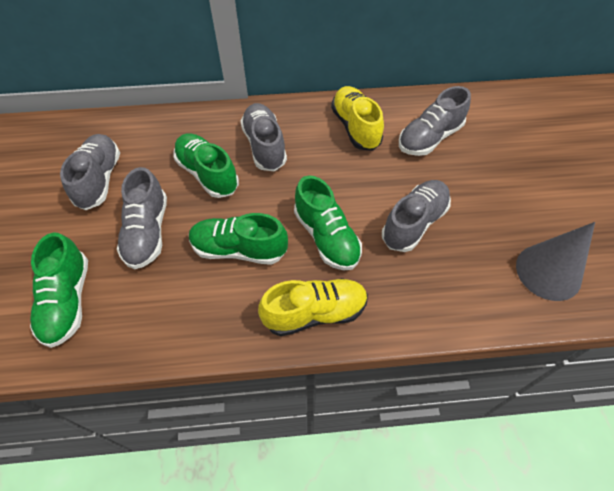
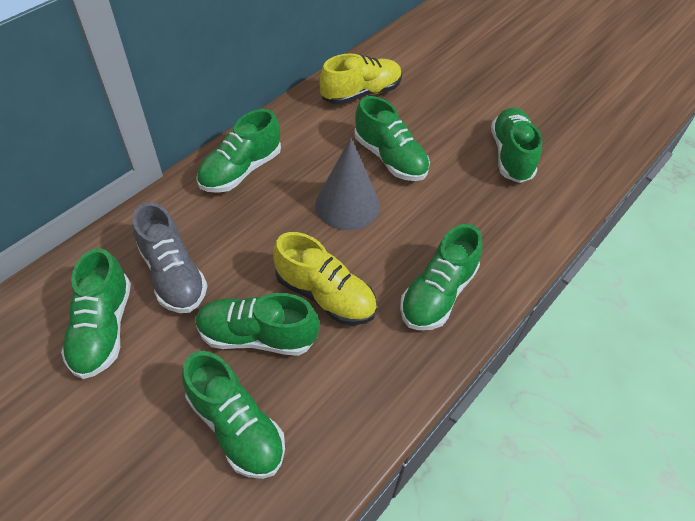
green shoe: [30,232,88,348] [173,133,239,198] [189,213,288,265] [294,175,362,270] = 4 -> [61,248,131,379] [182,351,285,479] [196,109,281,193] [196,293,319,356] [354,96,430,181] [400,224,483,330] [491,107,542,183] = 7
grey shoe: [60,134,120,210] [117,167,167,269] [240,103,287,171] [382,180,451,252] [399,86,471,156] = 5 -> [133,202,207,313] = 1

